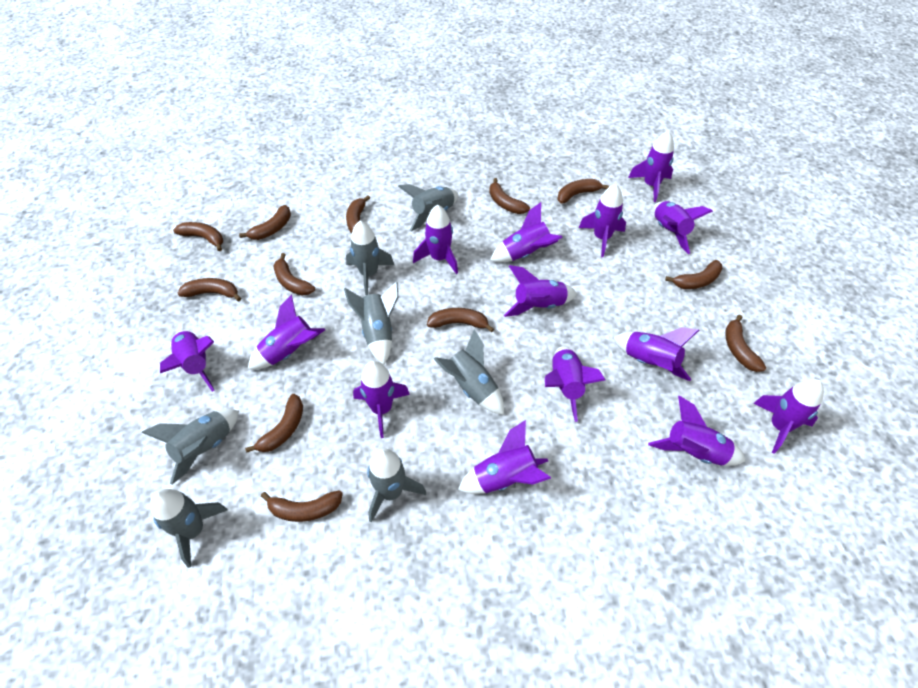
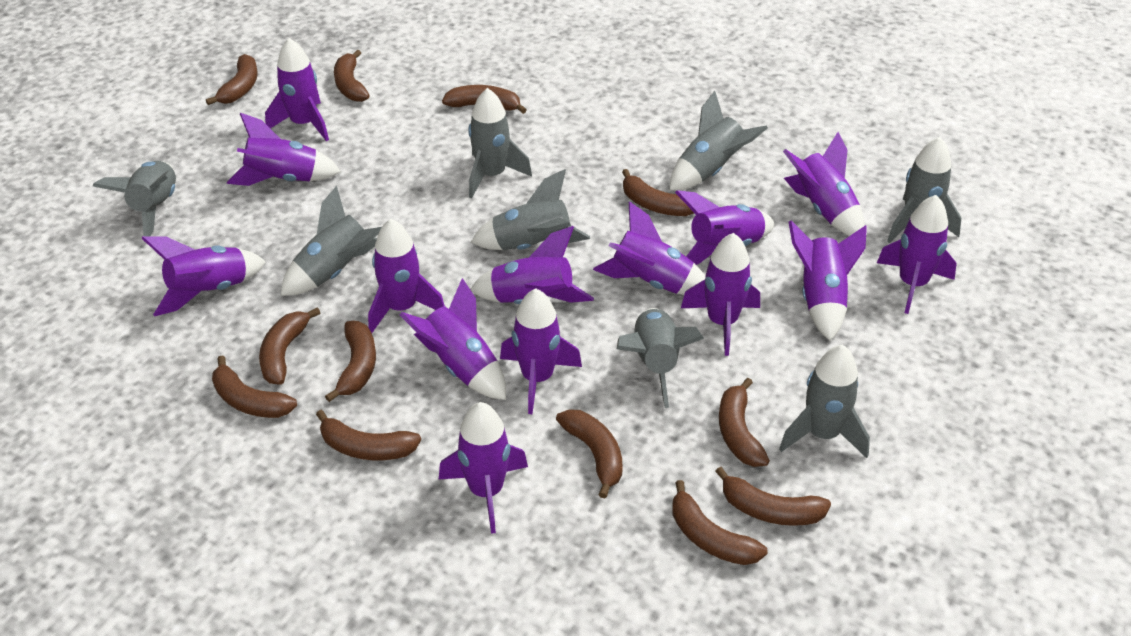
grey rocket: [142,409,239,485] [150,489,227,568] [344,281,398,365] [346,221,394,295] [367,448,426,523] [398,184,458,231] [434,329,504,415] = 7 -> [93,161,176,242] [281,186,381,296] [468,88,532,198] [471,169,590,250] [617,308,704,408] [670,91,768,191] [779,345,870,458] [887,137,961,243] = 8

